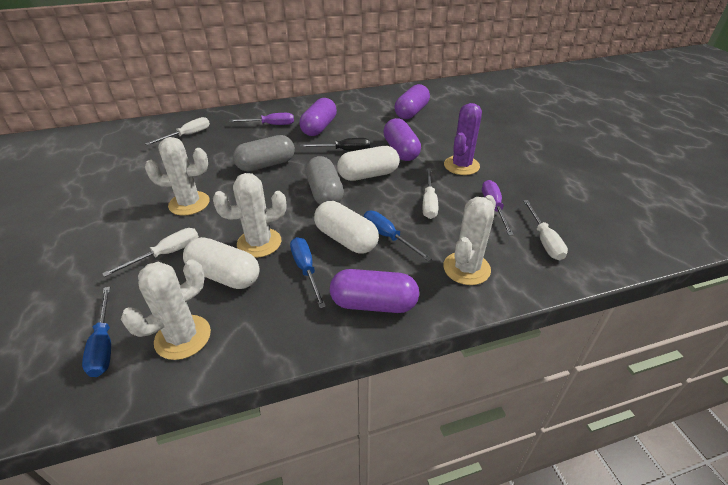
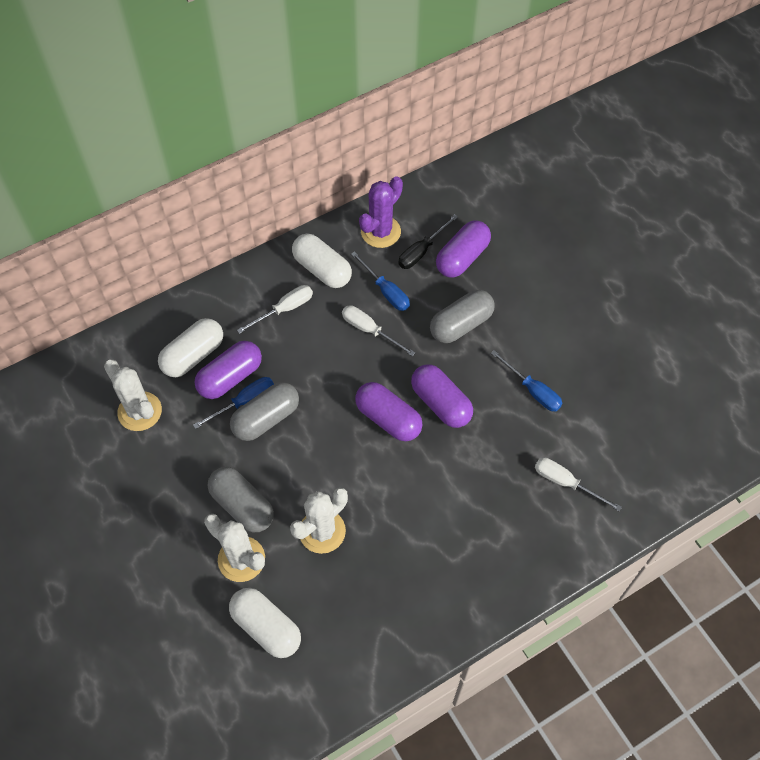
grey capsule: [233,135,295,171] [306,156,344,204] = 2 -> [208,467,274,532] [230,382,299,441] [430,290,495,343] = 3
purple screwdriver: [229,113,294,125] [482,180,513,235] = 2 -> none = 0
white cactus: [121,259,211,360] [145,137,210,216] [213,173,286,258] [443,195,496,285] = 4 -> [104,360,162,431] [204,514,265,582] [290,488,348,554] = 3
white screwdriver: [102,228,199,277] [145,117,210,145] [423,168,438,219] [523,200,568,260] = 4 -> [237,285,313,334] [342,305,415,357] [535,457,622,512] = 3

